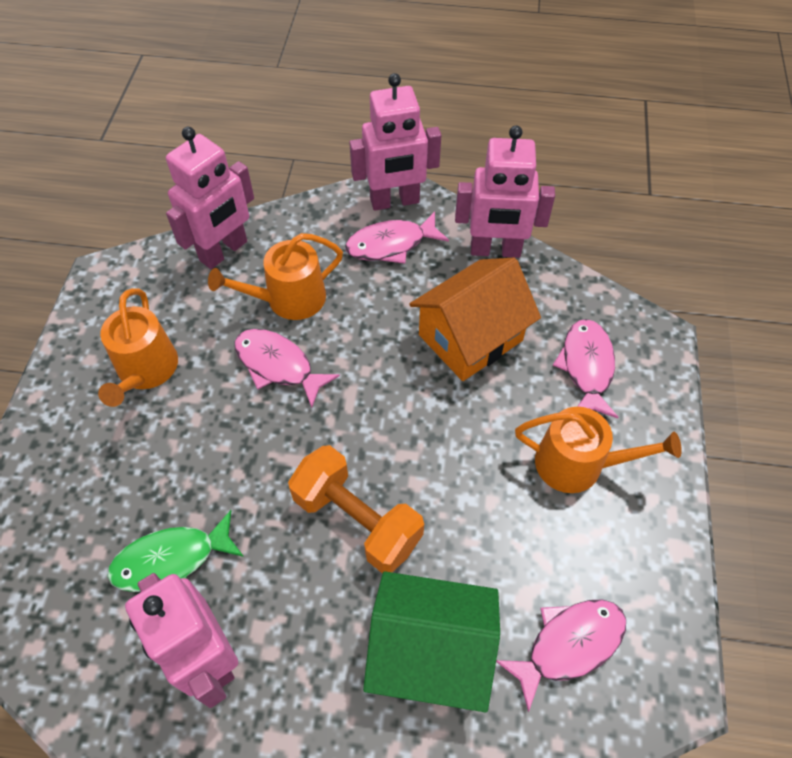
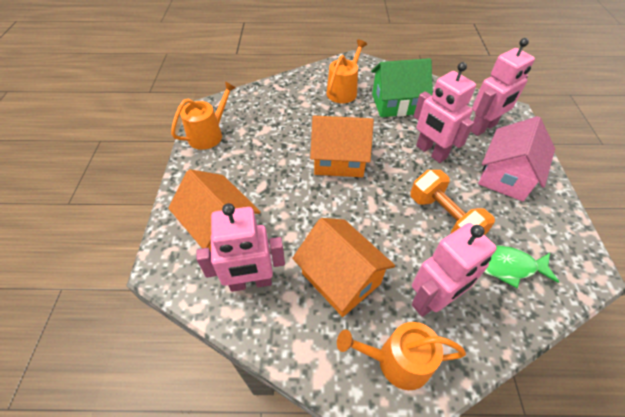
orange house: [409,257,541,381] = 1 -> [168,169,261,251] [292,218,395,317] [310,116,374,177] = 3
pink fish: [235,329,340,408] [345,212,449,264] [496,600,626,712] [553,319,618,419] = 4 -> none = 0
pink house: none = 0 -> [478,116,555,201] = 1

